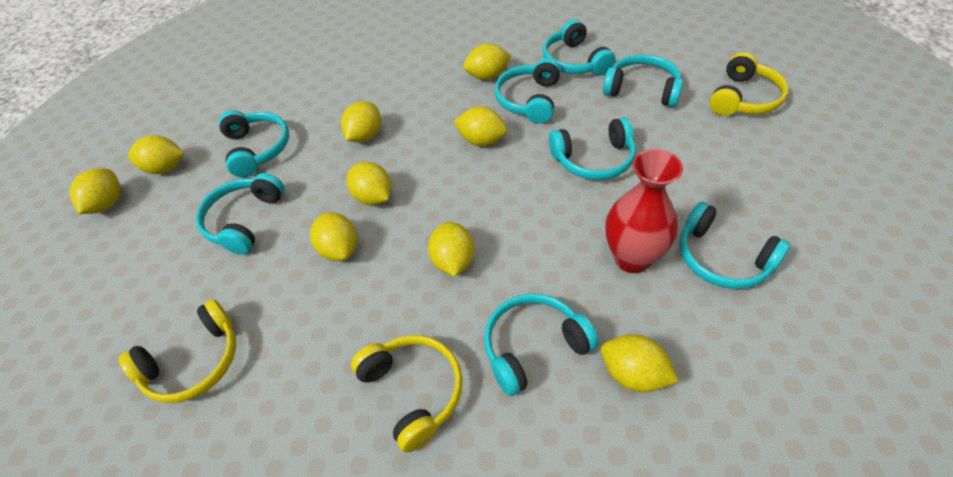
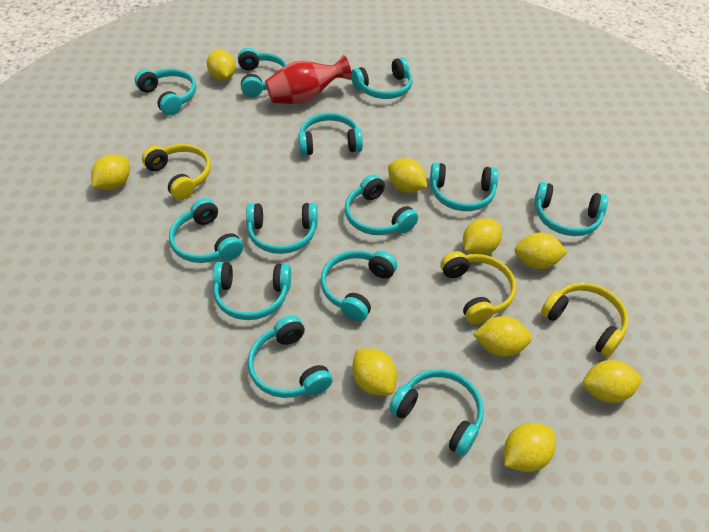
turquoise headphones: [196,173,284,255] [219,110,289,177] [484,293,599,396] [495,58,561,124] [543,19,615,75] [549,117,636,180] [603,54,683,107] [679,202,791,289] = 8 -> [135,69,196,115] [169,198,243,263] [213,262,291,320] [238,48,287,97] [246,203,317,254] [248,315,333,398] [298,113,363,156] [320,250,397,322] [345,174,418,235] [351,57,413,99] [389,369,484,456] [430,163,498,211] [534,182,608,236] = 13

